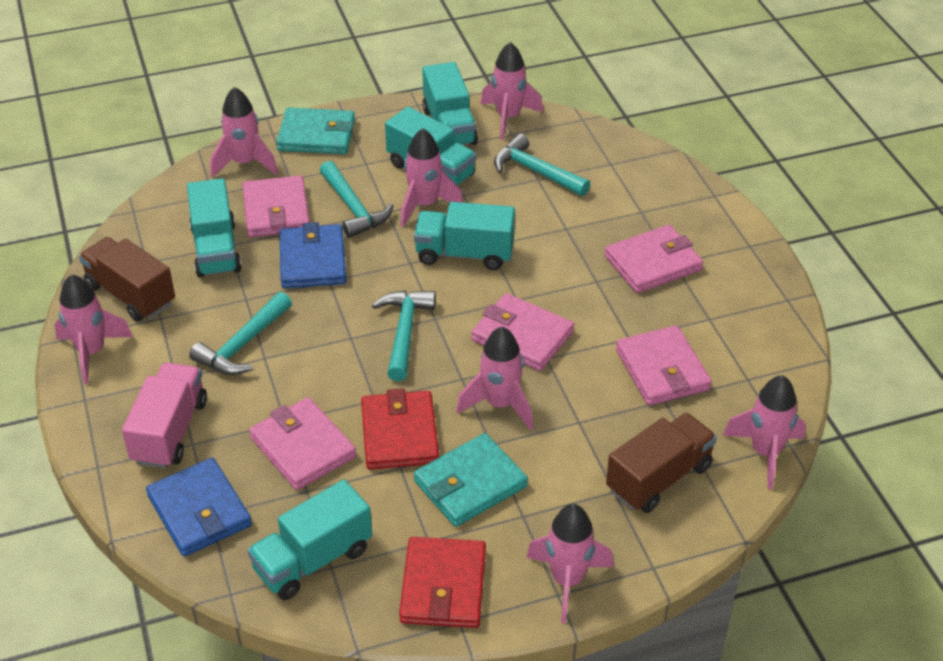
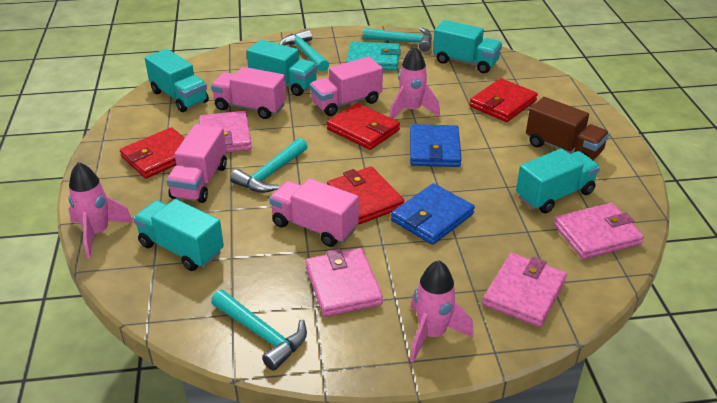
brown truck: [79,237,175,321] [606,413,717,513] = 2 -> [526,97,609,160] = 1
pink rocket: [54,274,133,384] [210,87,278,177] [401,128,463,227] [456,326,533,430] [481,42,543,140] [526,504,614,623] [723,375,806,490] = 7 -> [68,162,134,258] [389,46,440,119] [410,260,474,362] = 3
pink truck: [122,363,207,469] = 1 -> [166,124,227,203] [211,67,286,119] [269,178,359,247] [310,57,383,116] = 4
pink wallet: [242,175,310,237] [249,397,357,490] [471,293,574,371] [605,225,703,293] [616,326,712,406] = 5 -> [199,111,252,152] [306,248,383,317] [482,253,567,327] [554,203,644,259] = 4
red wallet: [361,388,439,469] [399,537,486,628] = 2 -> [120,127,185,179] [327,103,400,150] [327,166,404,224] [470,78,538,122] = 4
turquoise wallet: [276,107,355,154] [414,433,528,527] = 2 -> [346,41,401,71] = 1

